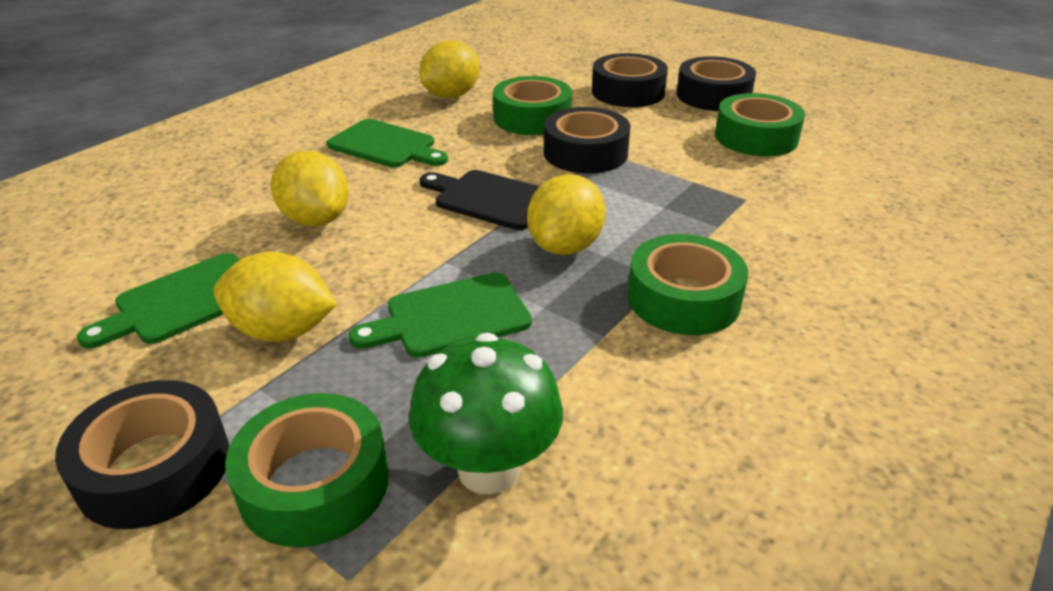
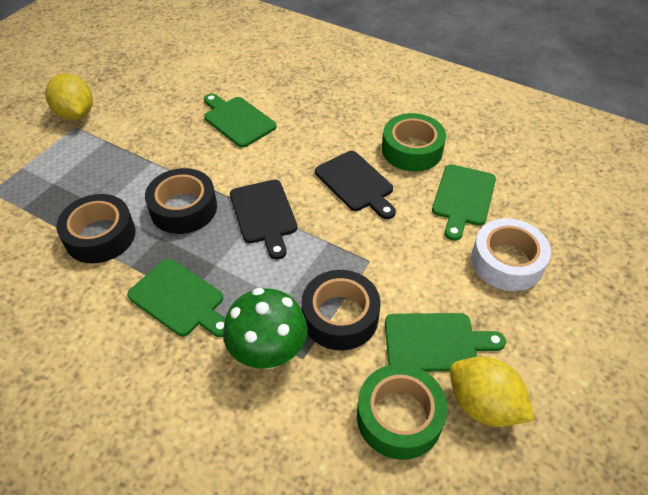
black cutting board: [420,170,540,230] = 1 -> [230,180,297,260] [315,151,396,219] = 2
black tape: [55,380,229,529] [544,107,630,173] [592,53,668,107] [677,56,756,111] = 4 -> [56,194,135,263] [145,168,217,234] [302,270,380,350] = 3
green cutting board: [77,253,239,348] [327,119,448,168] [349,272,532,358] = 3 -> [127,259,225,337] [204,93,277,148] [385,313,506,372] [432,164,496,241] = 4
green tape: [225,393,389,547] [493,76,572,135] [628,234,748,335] [715,93,805,156] = 4 -> [357,364,447,460] [382,113,446,171] = 2
white tape: none = 0 -> [471,218,551,291] = 1
yellow lemon: [214,252,337,341] [271,150,349,226] [419,40,480,98] [527,174,606,255] = 4 -> [45,73,93,120] [450,357,534,427] = 2

